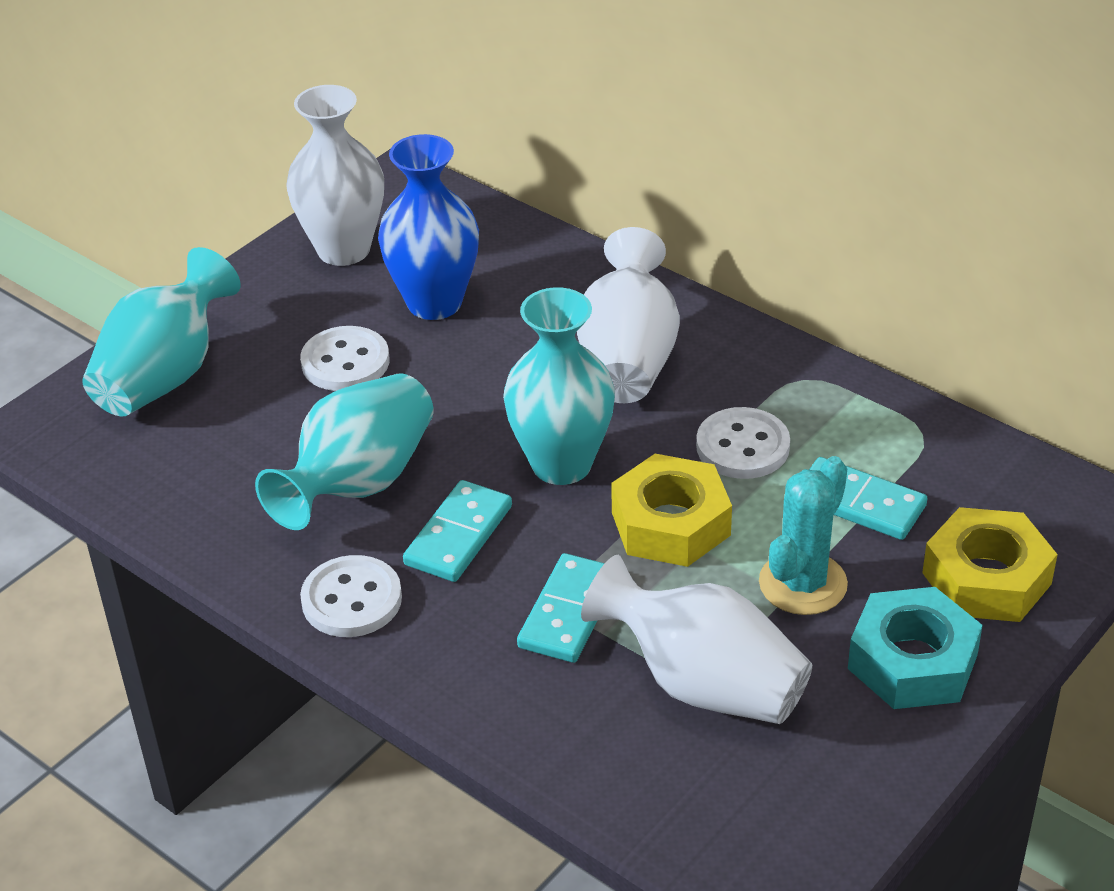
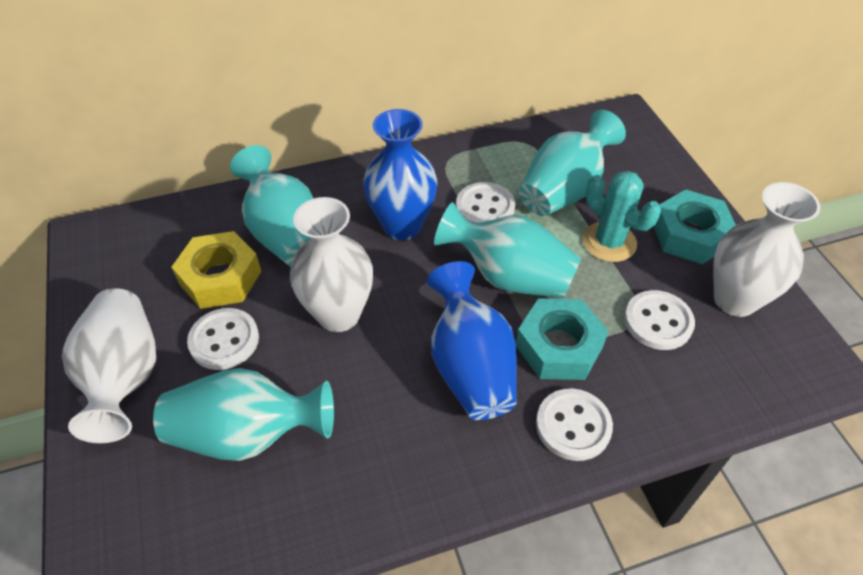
blue vase: [378,134,479,320] = 1 -> [363,109,437,240] [427,261,517,420] = 2
turquoise domino: [403,480,512,582] [517,553,605,663] [809,457,927,540] = 3 -> none = 0
turquoise nut: [848,587,983,709] = 1 -> [516,298,609,380] [653,190,736,264] = 2
turquoise vase: [82,247,240,416] [255,373,434,530] [503,287,615,485] = 3 -> [153,368,334,461] [230,145,314,267] [434,202,581,298] [519,110,626,216] = 4
white button: [300,326,389,391] [300,555,402,637] [696,407,790,479] = 3 -> [187,308,259,370] [456,182,515,223] [536,388,613,461] [624,290,695,350] = 4
yellow nut: [611,454,732,567] [922,507,1058,622] = 2 -> [171,231,262,309] = 1

